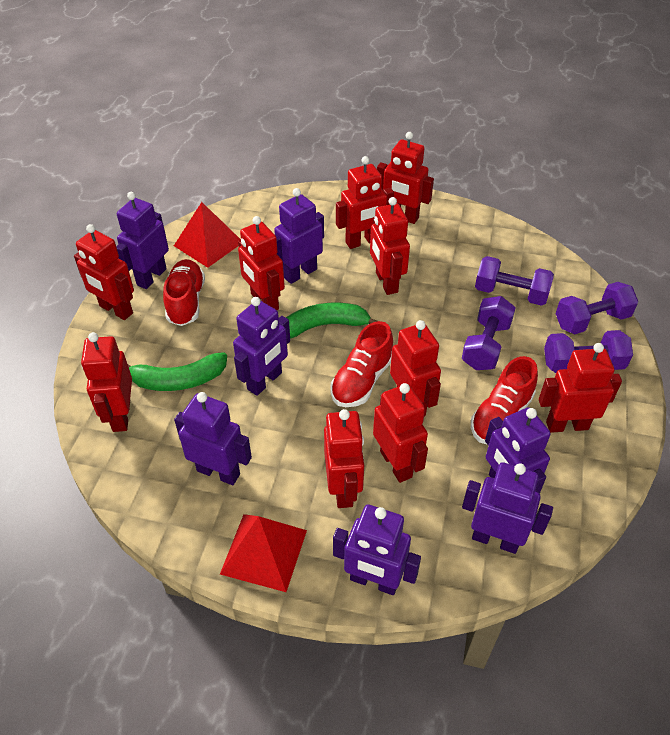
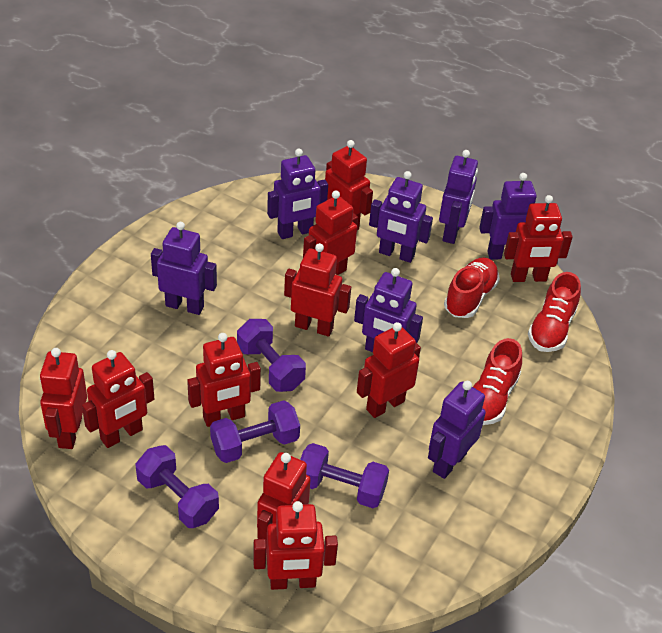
green banana: [128,352,227,391] [286,302,378,339] = 2 -> none = 0
red pyramid: [174,202,241,268] [220,514,307,592] = 2 -> none = 0

